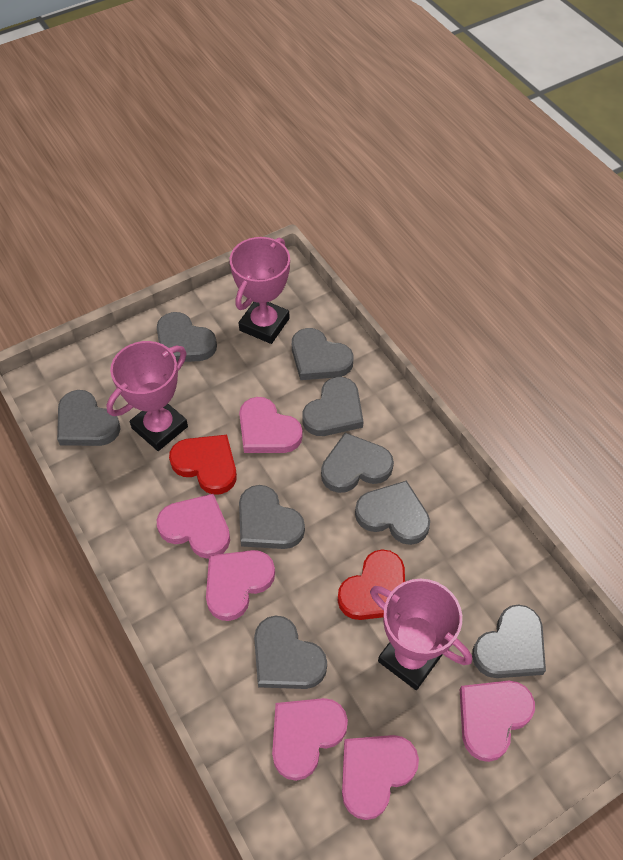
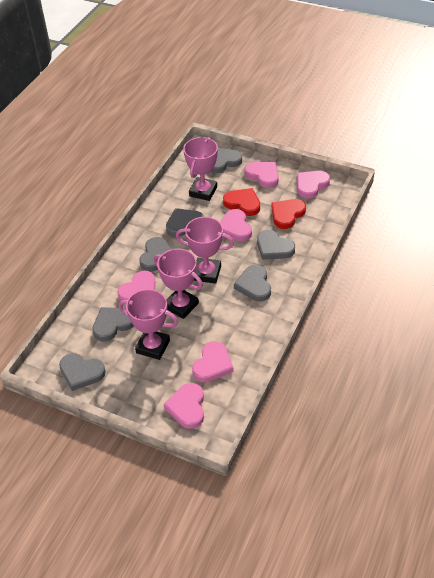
grey heart: [57,390,120,446] [157,312,217,362] [239,485,305,549] [254,615,327,689] [292,328,354,380] [302,377,364,436] [321,433,394,493] [355,480,430,545] [472,604,546,678] = 9 -> [59,353,106,391] [92,307,134,341] [139,237,171,272] [166,208,204,237] [210,148,242,173] [234,265,271,301] [257,230,295,260] = 7
pink trophy: [106,341,188,451] [230,237,290,344] [370,579,472,690] = 3 -> [118,289,178,360] [154,249,203,319] [176,217,234,284] [183,137,218,201] = 4

